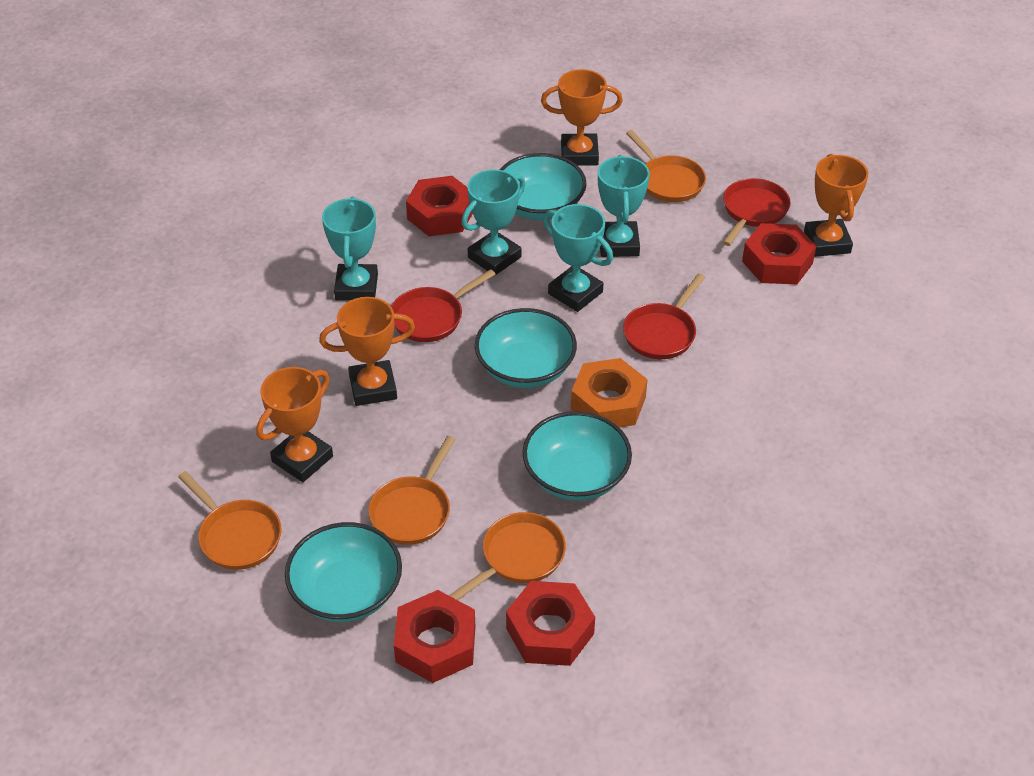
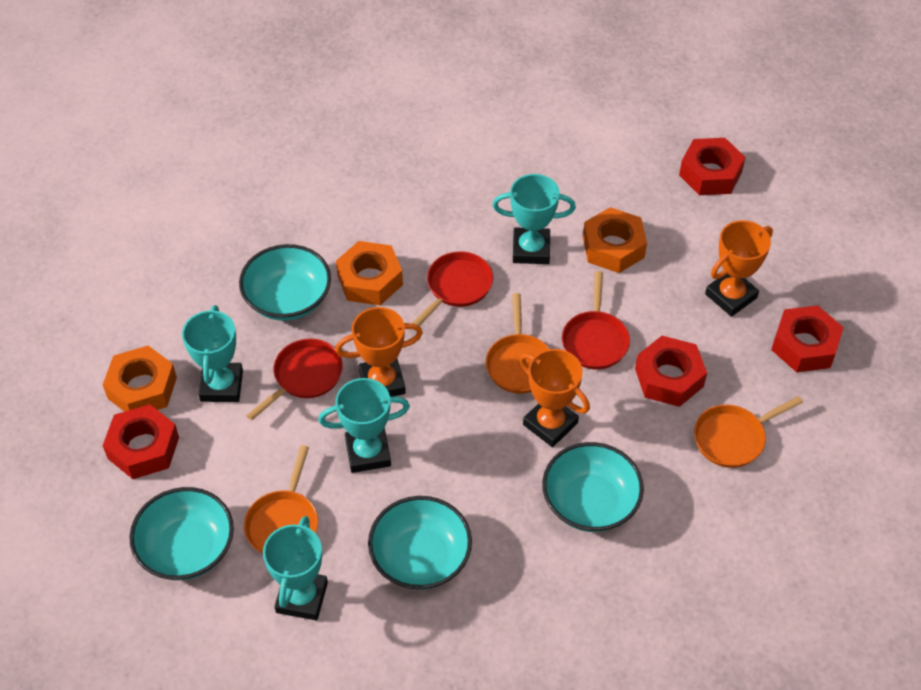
orange nut: [571,358,648,427] = 1 -> [103,346,177,412] [336,241,403,305] [583,207,647,273] = 3
orange pan: [178,471,282,570] [368,436,456,545] [449,512,566,600] [626,130,706,202] = 4 -> [244,445,318,554] [486,293,550,394] [694,396,803,468] = 3
orange trophy: [256,367,333,482] [319,297,415,406] [541,69,623,166] [804,154,868,257] = 4 -> [335,307,423,397] [520,349,590,447] [705,220,773,317] = 3

